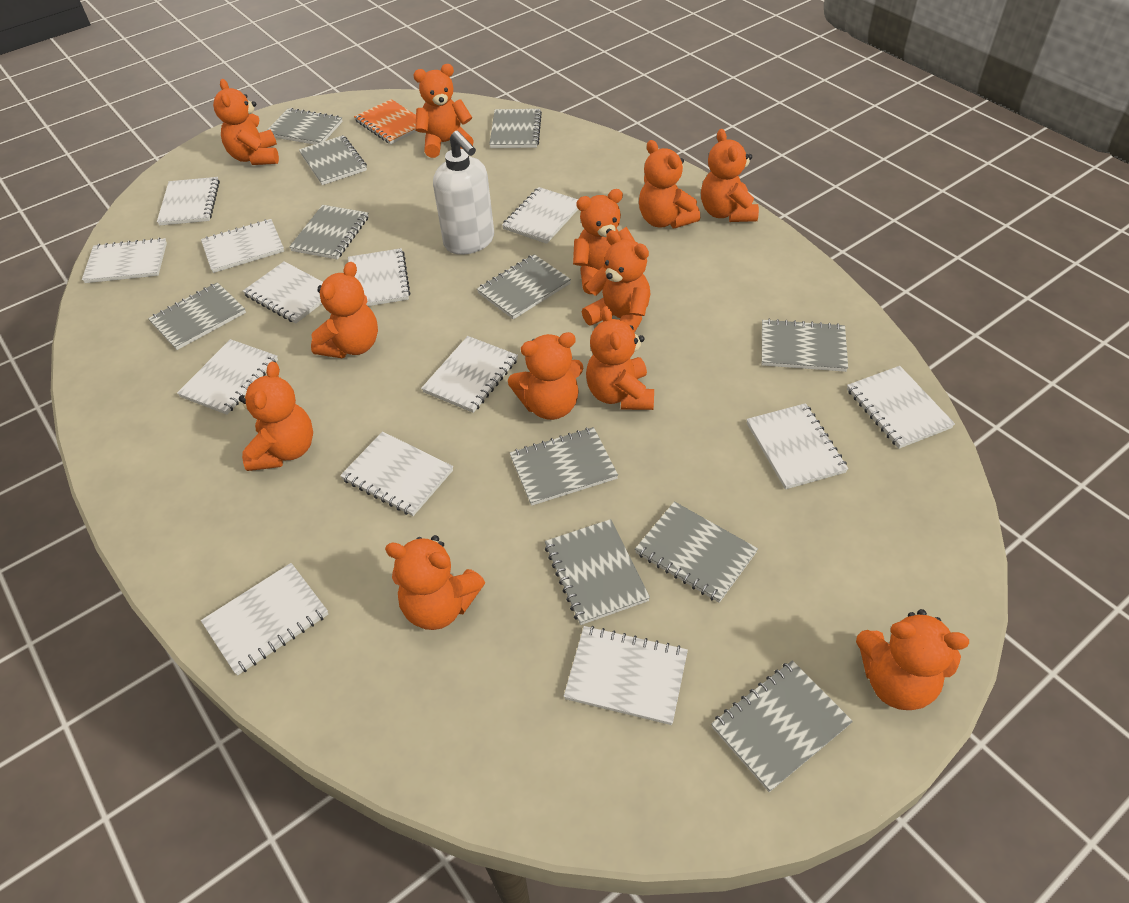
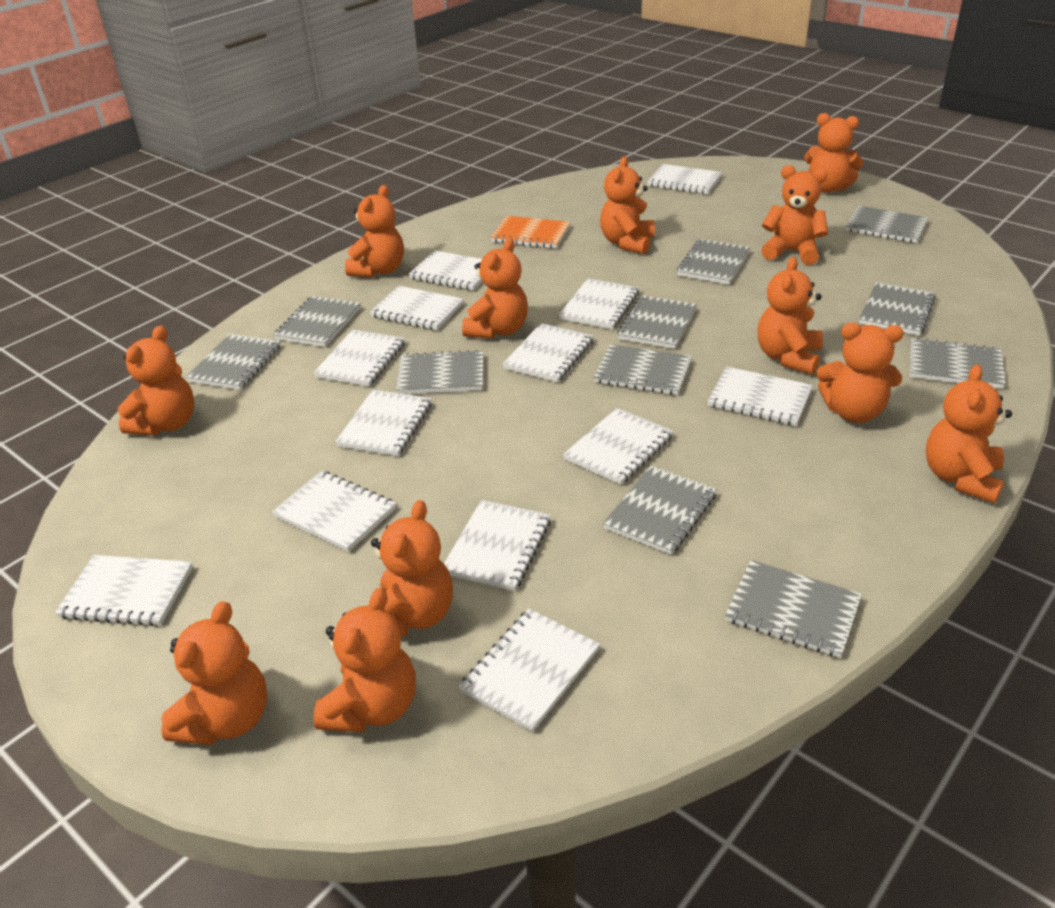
white soap dispenser: [433,131,494,255] = 1 -> none = 0

